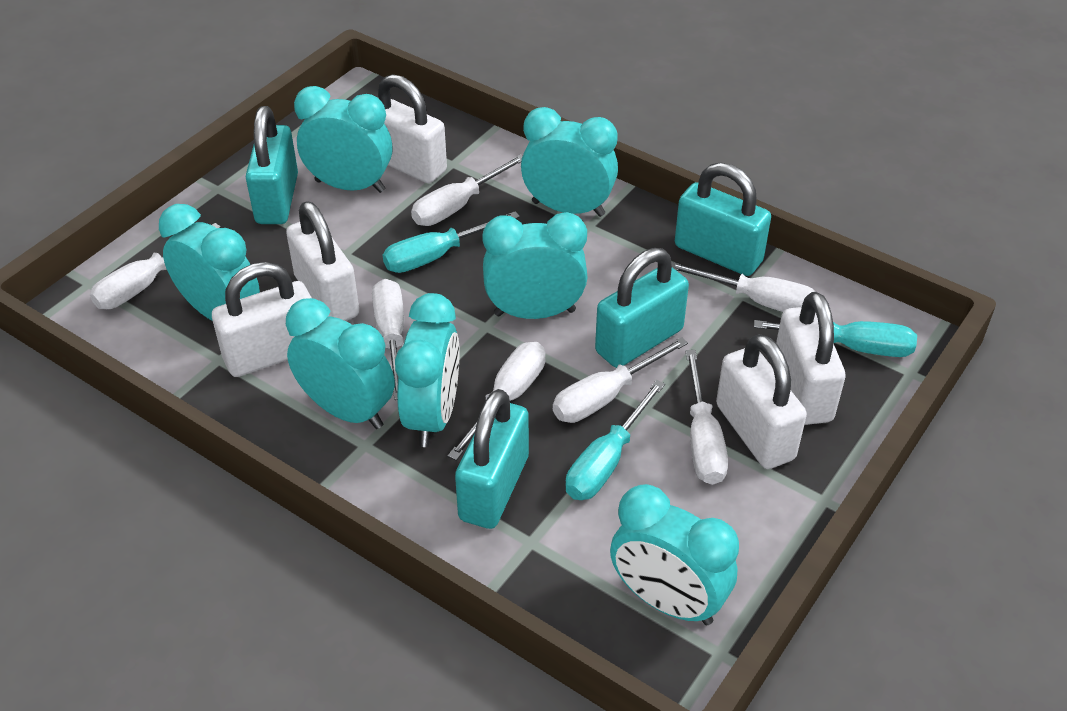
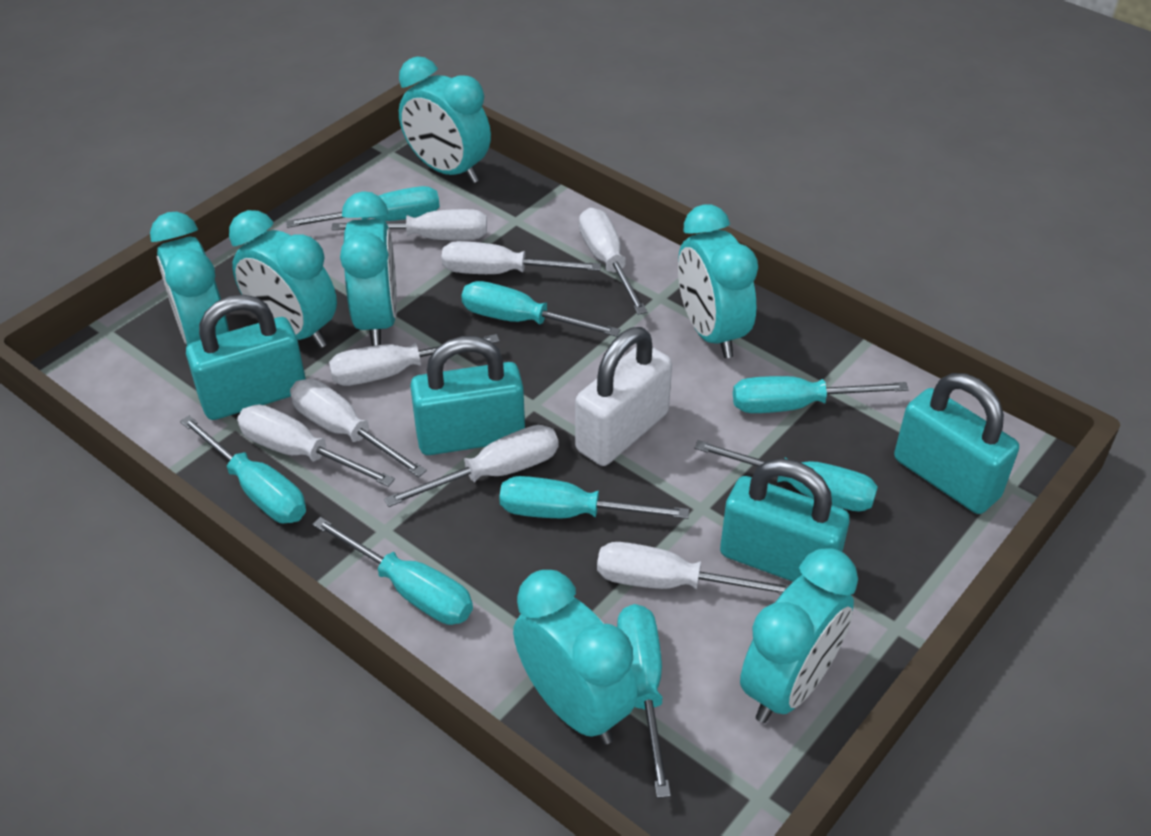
turquoise screwdriver: [383,211,520,273] [565,380,665,500] [754,320,917,357] = 3 -> [180,416,306,523] [286,186,440,228] [312,517,473,625] [461,281,620,337] [499,476,689,519] [617,604,671,798] [694,440,878,512] [733,376,909,413] = 8
white padlock: [212,262,312,377] [286,201,359,321] [378,74,447,183] [716,334,807,469] [776,292,845,425] = 5 -> [575,327,672,466] = 1
white screwdriver: [90,223,221,309] [372,279,404,400] [411,154,523,226] [447,342,546,461] [553,337,688,423] [671,262,816,312] [685,350,728,485] = 7 -> [237,404,395,487] [290,379,427,477] [329,334,500,386] [332,209,487,240] [384,425,559,507] [441,241,601,274] [579,208,648,315] [597,542,789,594] = 8

